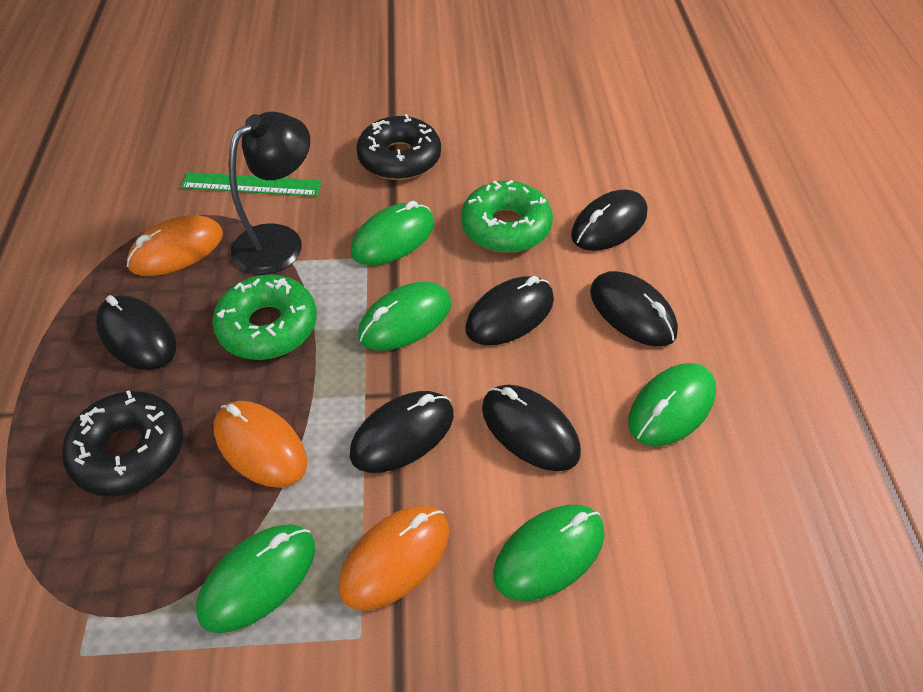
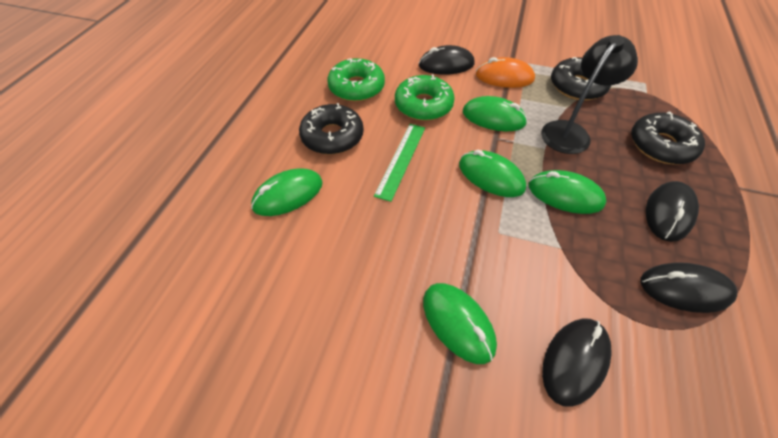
black donut: [62,390,183,496] [356,114,441,180] = 2 -> [299,103,364,155] [551,57,611,101] [631,111,705,164] = 3
black mouse: [96,295,176,370] [350,391,454,473] [465,276,554,345] [482,385,581,471] [571,189,647,251] [590,271,678,346] = 6 -> [419,45,474,75] [542,318,612,407] [641,262,737,313] [646,181,699,242] = 4
orange mouse: [127,215,223,276] [214,401,307,488] [339,506,449,611] = 3 -> [476,57,535,88] = 1

